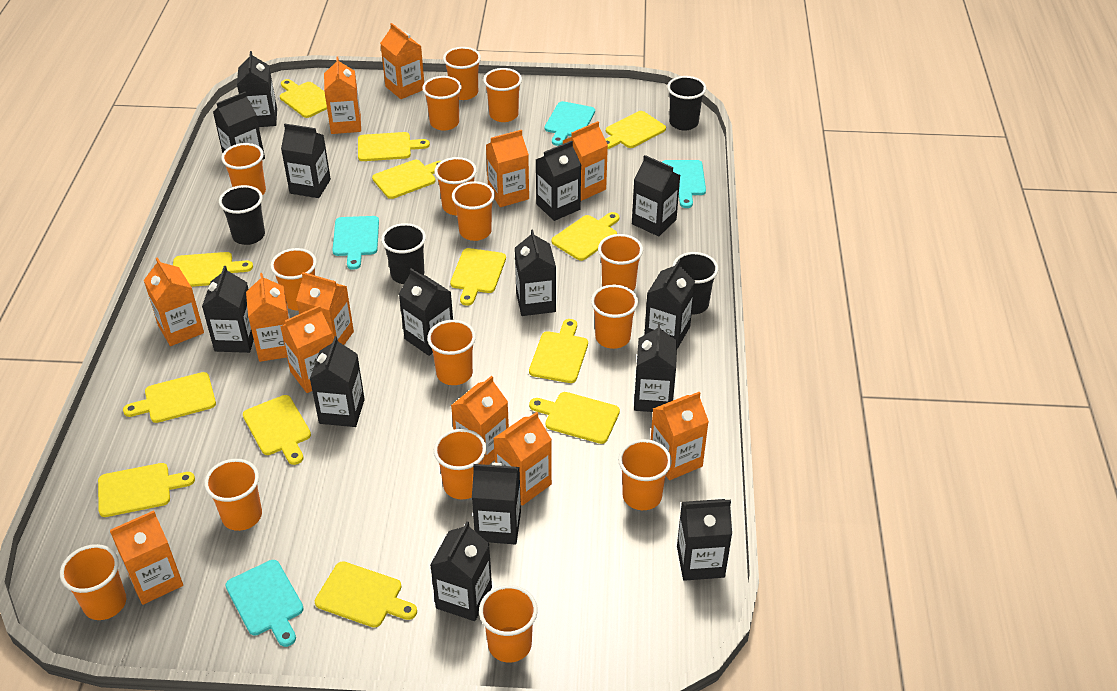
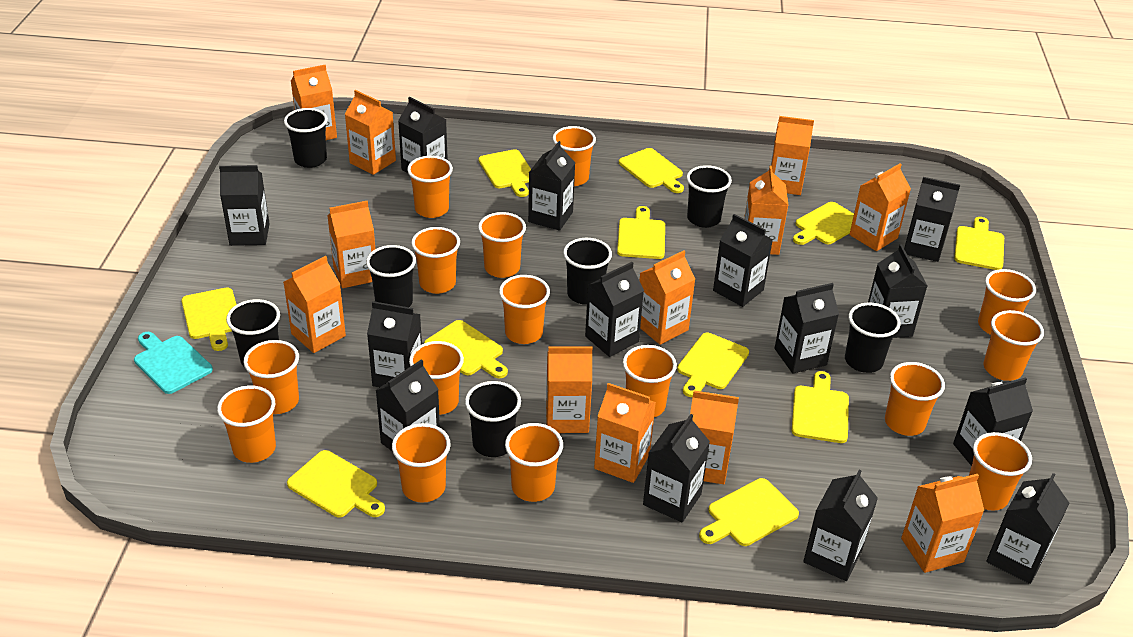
black cup: [219,185,265,245] [381,223,426,284] [667,76,706,131] [673,252,719,314] = 4 -> [226,299,280,366] [284,108,328,168] [366,245,416,307] [465,381,521,457] [563,238,612,305] [687,165,732,228] [845,303,901,373] = 7
turquoise cutting board: [225,560,304,647] [332,216,379,270] [545,101,595,146] [662,160,706,208] = 4 -> [134,332,213,394] = 1
yellow cutting board: [98,463,195,517] [123,372,216,423] [173,252,253,287] [243,395,311,465] [280,79,327,118] [315,561,417,628] [358,132,430,161] [372,160,441,199] [450,248,506,306] [529,319,588,383] [529,392,620,444] [551,212,619,261] [605,111,666,149] = 13 -> [181,288,237,351] [287,450,385,517] [424,320,508,379] [479,149,531,197] [617,206,665,259] [619,148,684,193] [677,333,749,397] [699,478,799,546] [792,371,849,443] [793,202,854,245] [954,217,1004,270] = 11

